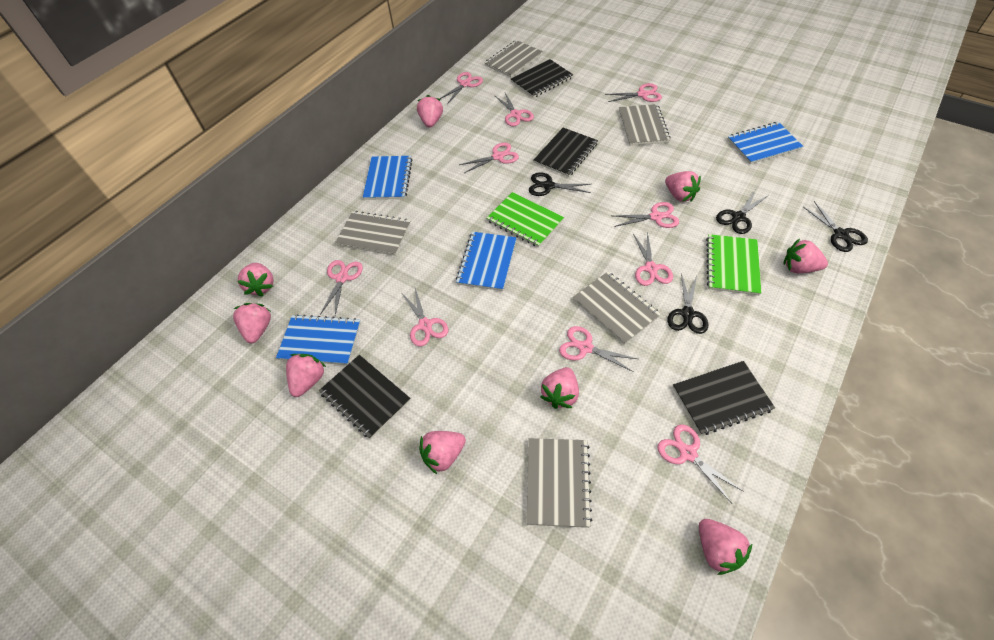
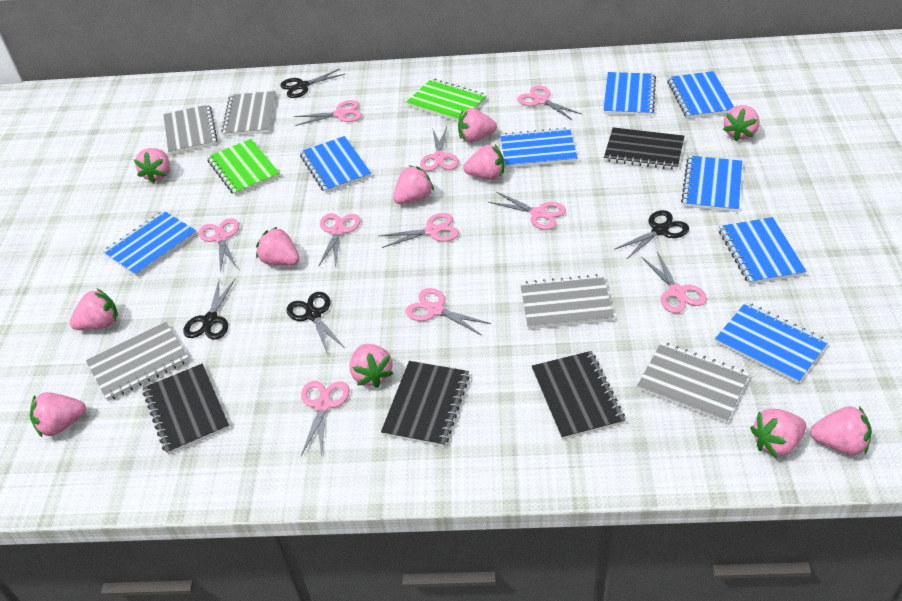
blue notebook: [276,314,361,365] [363,156,412,200] [456,232,517,291] [727,122,803,164] = 4 -> [103,211,197,277] [300,136,371,193] [500,127,578,168] [603,72,656,116] [667,71,734,119] [681,155,742,212] [715,302,829,384] [719,217,807,285] = 8
pink strawberry: [233,303,271,343] [237,263,273,297] [286,354,326,397] [417,95,443,128] [419,431,466,474] [540,367,579,409] [665,171,701,202] [699,519,752,575] [784,238,828,274] = 9 -> [30,392,86,437] [69,289,118,330] [134,148,170,183] [256,227,299,266] [350,344,394,388] [393,165,434,204] [458,108,497,143] [463,145,504,180] [723,105,760,141] [750,409,806,458] [810,406,872,455] = 11

